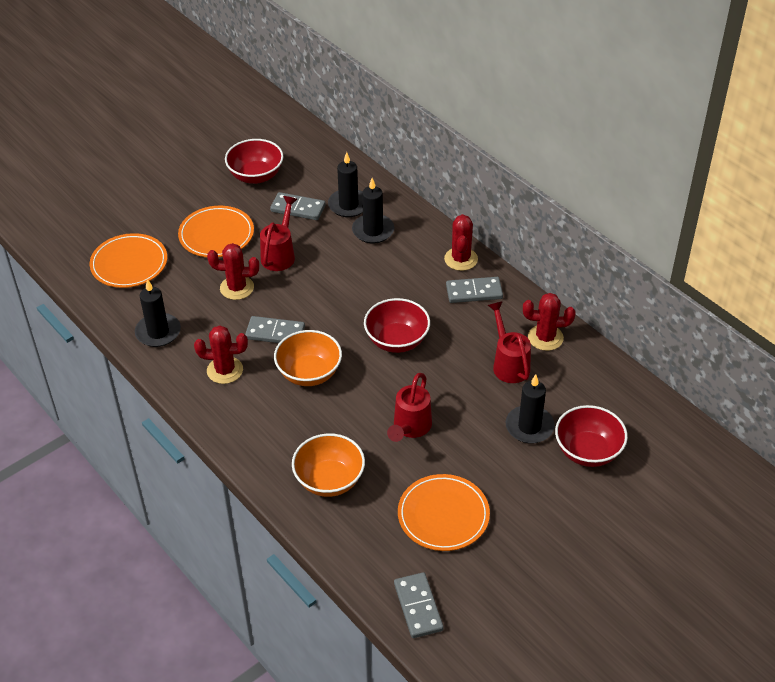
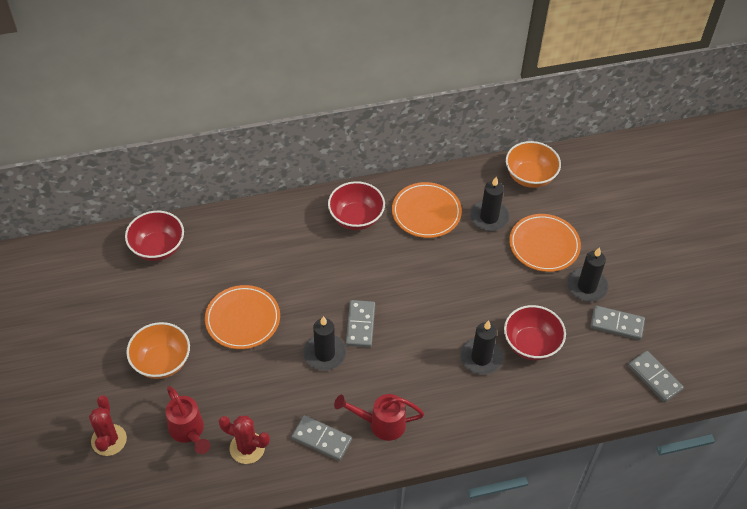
red cactus: [194,325,248,384] [207,243,259,300] [444,214,478,271] [523,293,576,351] = 4 -> [89,395,127,456] [219,415,270,464] = 2
red watering can: [260,196,297,271] [387,373,432,442] [488,301,531,383] = 3 -> [165,386,210,454] [334,394,424,441] = 2

